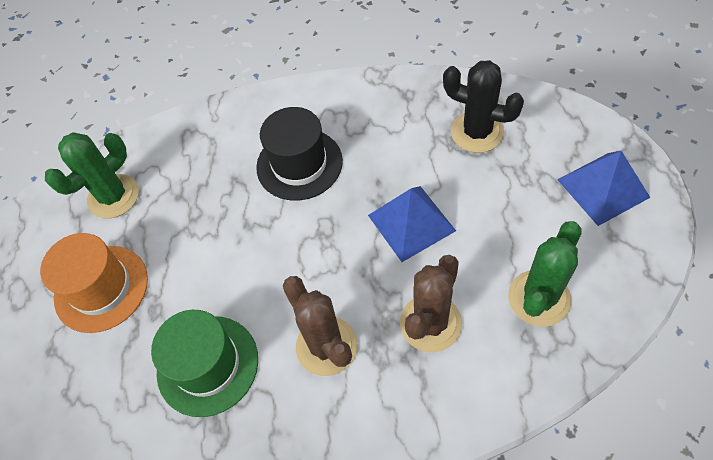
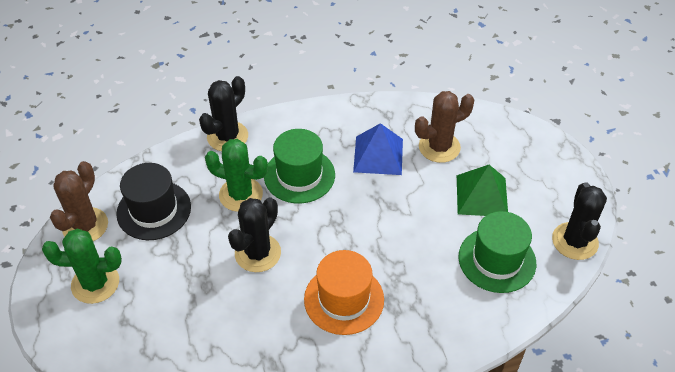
black cactus: [443,60,524,153] = 1 -> [199,76,248,151] [228,197,281,272] [552,182,607,260] = 3
blue pyramid: [368,186,456,262] [557,151,650,226] = 2 -> [353,123,403,175] = 1
green hat: [151,310,258,417] = 1 -> [264,129,335,203] [458,211,536,293] = 2
green pyramid: none = 0 -> [457,165,508,216] = 1

